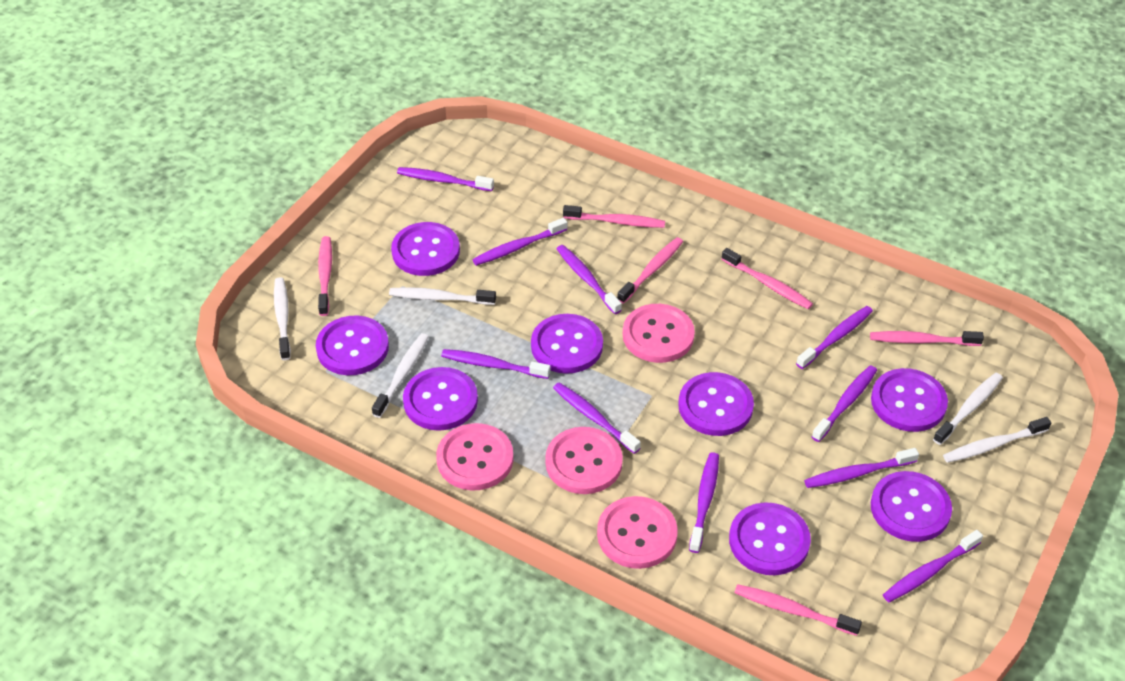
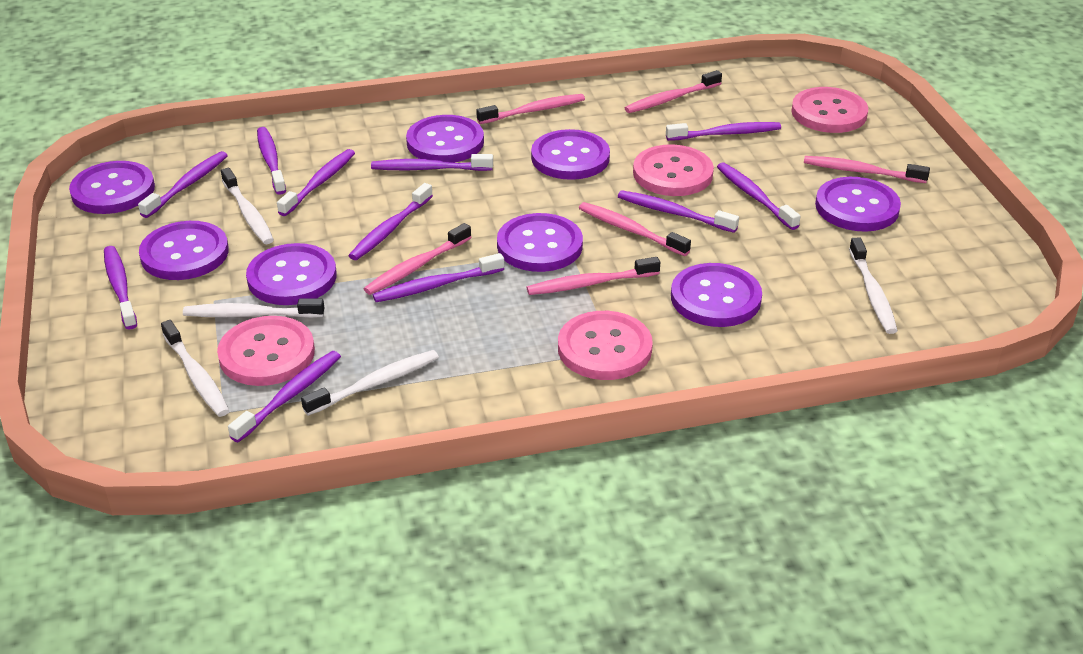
purple toothbrush: [397,167,494,191] [441,349,551,379] [472,218,567,266] [553,383,641,454] [557,245,622,314] [689,452,719,553] [796,306,873,369] [804,448,919,488] [812,365,877,442] [883,530,983,602] = 10 -> [104,246,137,329] [138,151,228,218] [228,351,341,442] [257,127,286,195] [277,149,355,216] [348,183,433,260] [371,154,493,171] [373,253,504,302] [618,190,739,233] [666,122,781,141] [717,162,800,230] = 11

